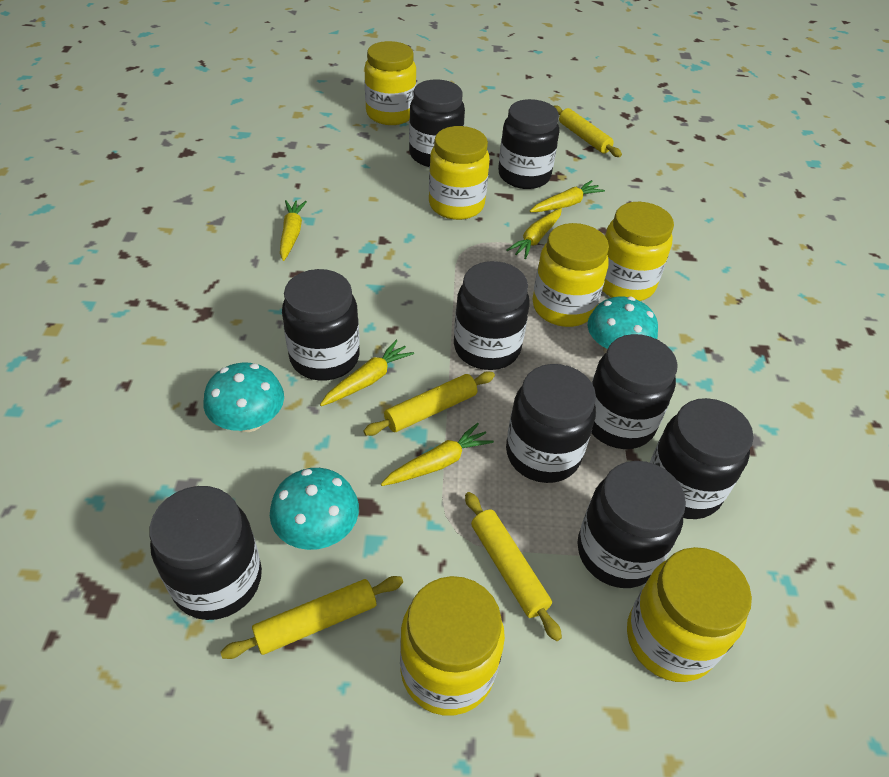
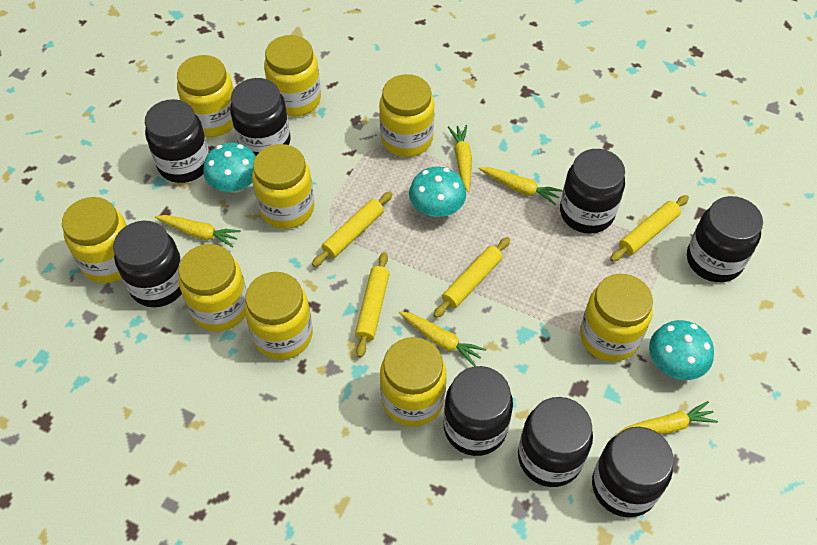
black jar: [149,486,262,620] [282,269,360,381] [409,79,465,167] [454,261,530,370] [498,99,559,189] [506,364,596,483] [577,461,686,588] [591,334,678,449] [650,398,754,519] = 9 -> [113,221,182,307] [145,99,209,183] [230,78,290,156] [444,366,513,456] [518,397,593,487] [560,149,625,234] [592,427,674,517] [687,196,763,282] = 8
yellow jar: [365,41,416,125] [400,576,505,716] [429,126,490,220] [532,223,609,327] [602,202,674,301] [627,547,752,682] = 6 -> [62,197,127,283] [177,55,234,137] [179,244,247,331] [244,272,313,360] [252,144,314,229] [264,35,321,117] [379,74,434,157] [380,337,446,427] [580,274,653,362] = 9

